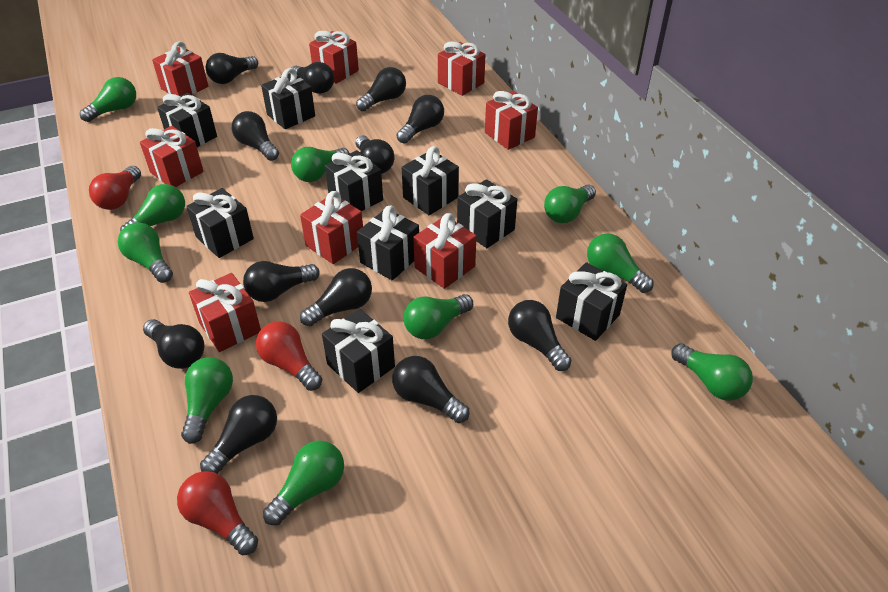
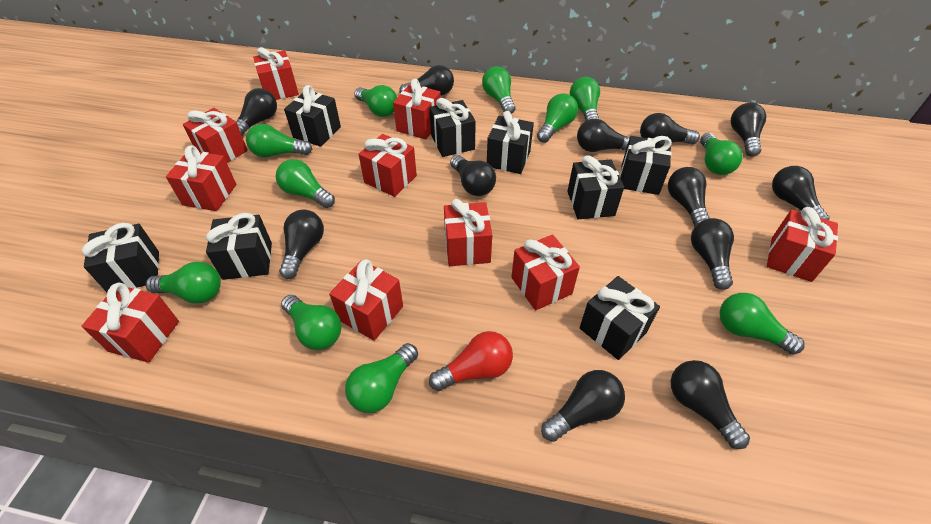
black gift: [157,93,217,147] [186,188,254,258] [261,68,315,129] [322,309,395,393] [325,150,383,211] [357,206,419,280] [402,146,459,215] [457,179,517,248] [556,262,627,341] = 9 -> [82,223,159,292] [206,213,272,280] [284,85,341,147] [430,98,476,157] [487,111,534,174] [567,155,624,219] [580,276,660,360] [620,136,672,195] = 8
green light bulb: [80,77,136,122] [118,223,173,283] [120,184,185,232] [181,357,233,444] [263,441,344,525] [291,147,350,182] [403,294,473,339] [544,184,596,223] [587,233,653,293] [671,343,753,401] = 10 -> [146,262,221,304] [246,124,312,158] [276,159,335,208] [281,295,341,350] [345,343,418,413] [354,85,397,117] [482,66,515,114] [537,93,578,143] [570,77,600,121] [700,133,743,175] [720,293,804,355] = 11
red gift: [140,126,204,187] [152,41,208,96] [189,273,261,352] [300,191,363,264] [309,31,359,84] [413,213,477,289] [438,41,486,96] [485,91,538,150] = 8 -> [81,282,179,363] [166,145,236,211] [183,108,248,163] [253,47,299,100] [329,259,403,341] [359,134,417,197] [393,79,441,139] [444,199,492,266] [512,234,580,310] [767,207,838,282] = 10
red light bulb: [89,166,141,210] [177,471,258,555] [256,321,323,391] = 3 -> [429,331,513,391] = 1

